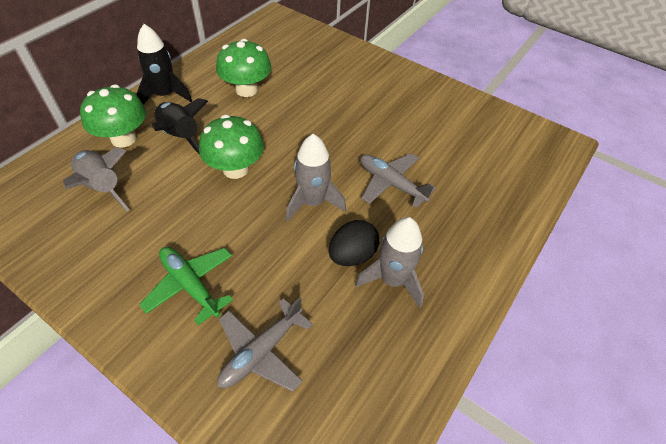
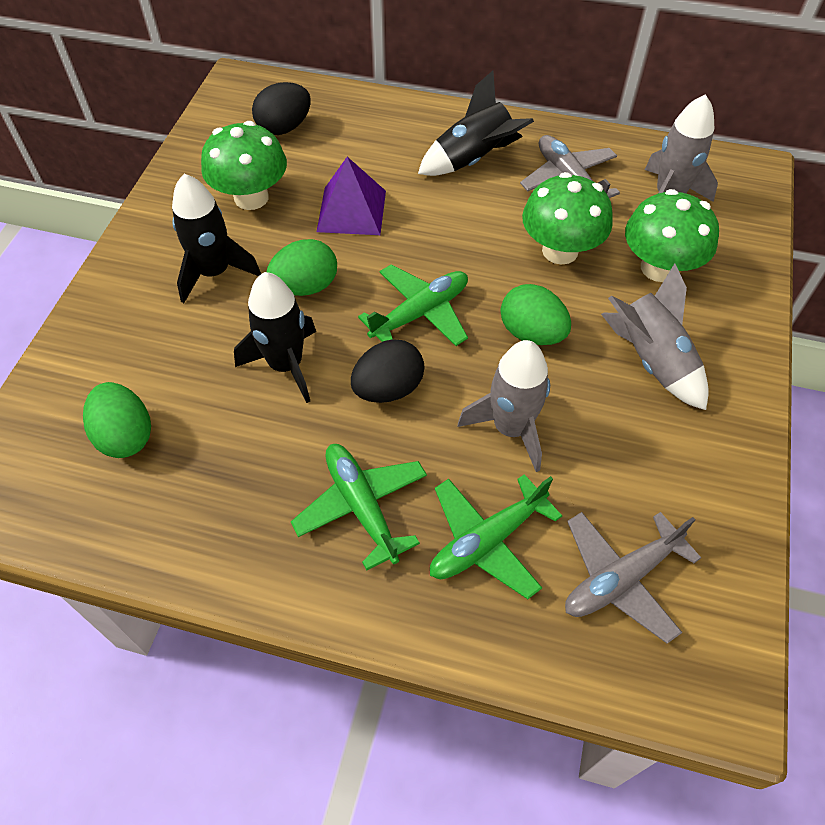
black egg: [328,220,379,266] = 1 -> [252,82,311,135] [351,339,425,403] = 2
black rocket: [136,24,192,105] [152,98,208,154] = 2 -> [172,174,261,303] [234,272,316,403] [418,71,534,176] = 3
green egg: none = 0 -> [83,382,151,458] [267,239,337,296] [501,284,571,345] = 3
green plane: [139,247,233,325] = 1 -> [291,444,427,570] [358,264,468,346] [430,474,562,599] = 3
purple pyramid: none = 0 -> [317,157,386,235] = 1

